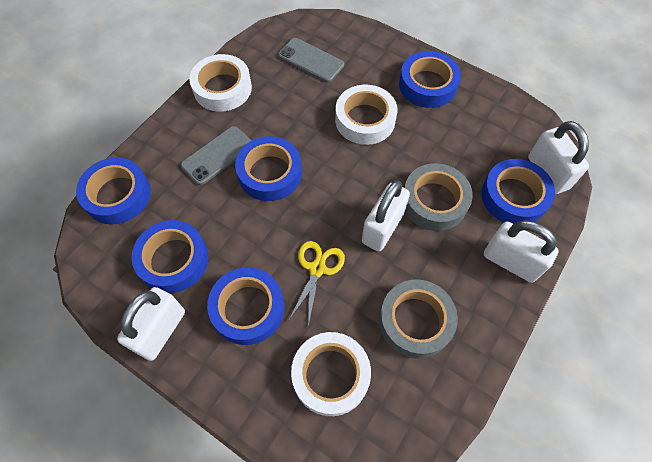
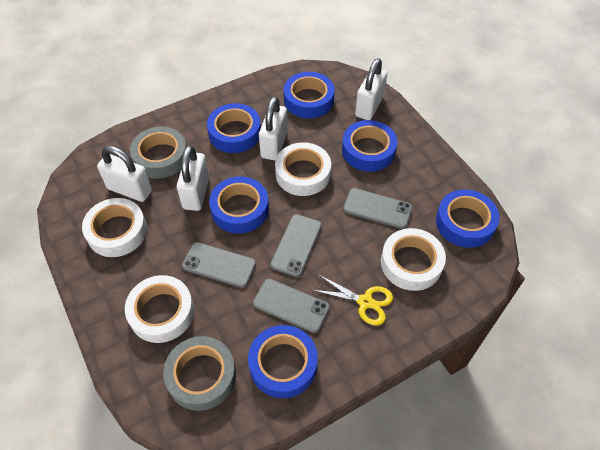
grey phone: [181,126,252,185] [278,38,344,82] = 2 -> [182,242,256,288] [253,279,330,333] [270,214,322,277] [343,188,412,229] = 4
white tape: [189,54,252,112] [291,332,371,416] [335,85,398,145] = 3 -> [82,198,147,257] [125,275,194,343] [275,142,331,196] [381,228,446,291] = 4

